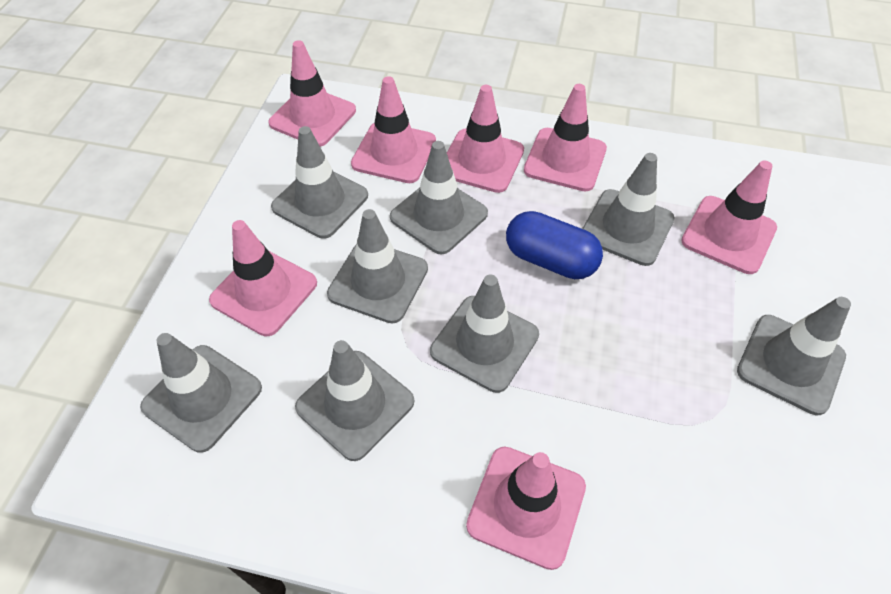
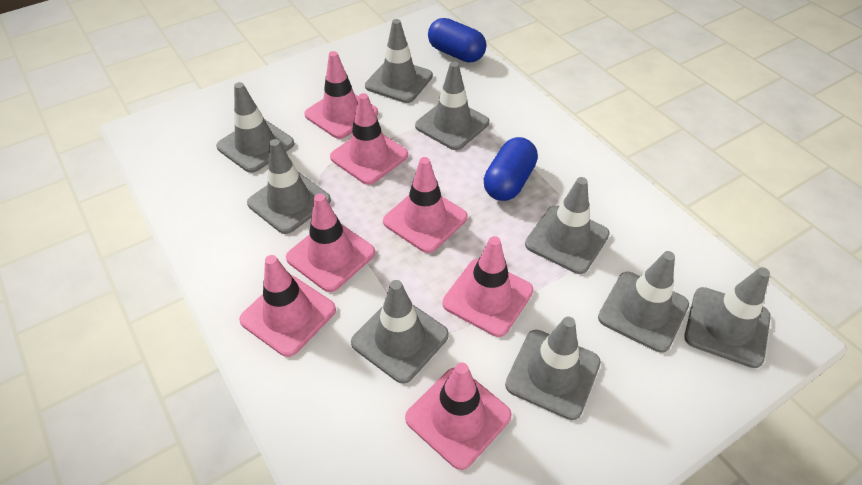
blue capsule: [506,211,603,279] = 1 -> [428,18,486,63] [484,137,538,201] = 2
grey traffic cone: [140,333,262,453] [271,126,368,239] [295,340,414,461] [327,209,428,324] [390,141,488,254] [430,274,539,393] [582,153,675,266] [737,297,851,415] = 8 -> [216,82,294,173] [247,139,331,234] [351,280,449,383] [365,19,433,103] [415,62,489,150] [505,317,601,420] [525,177,610,274] [598,251,689,352] [684,267,771,368] = 9

